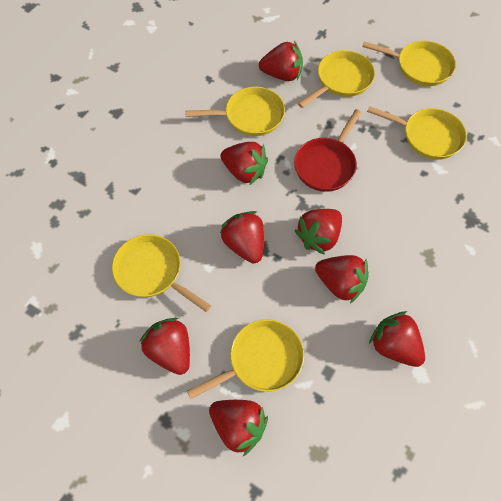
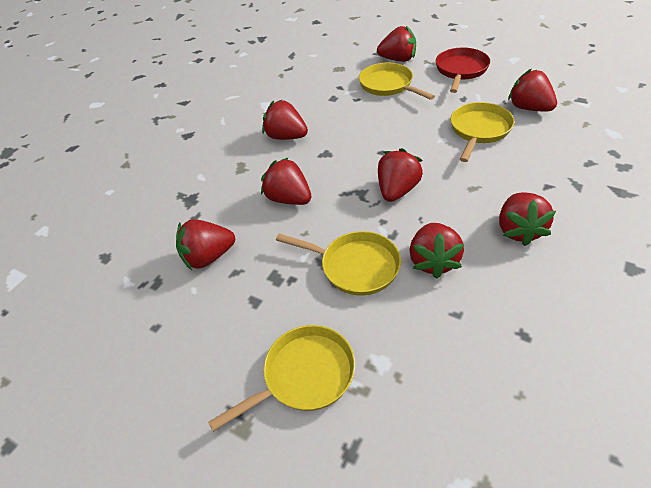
yellow pan: [112,234,211,312] [185,87,285,136] [187,319,304,399] [298,50,375,108] [362,40,456,86] [367,106,467,160] = 6 -> [208,325,355,432] [276,231,401,296] [359,63,435,100] [451,102,514,162] = 4

